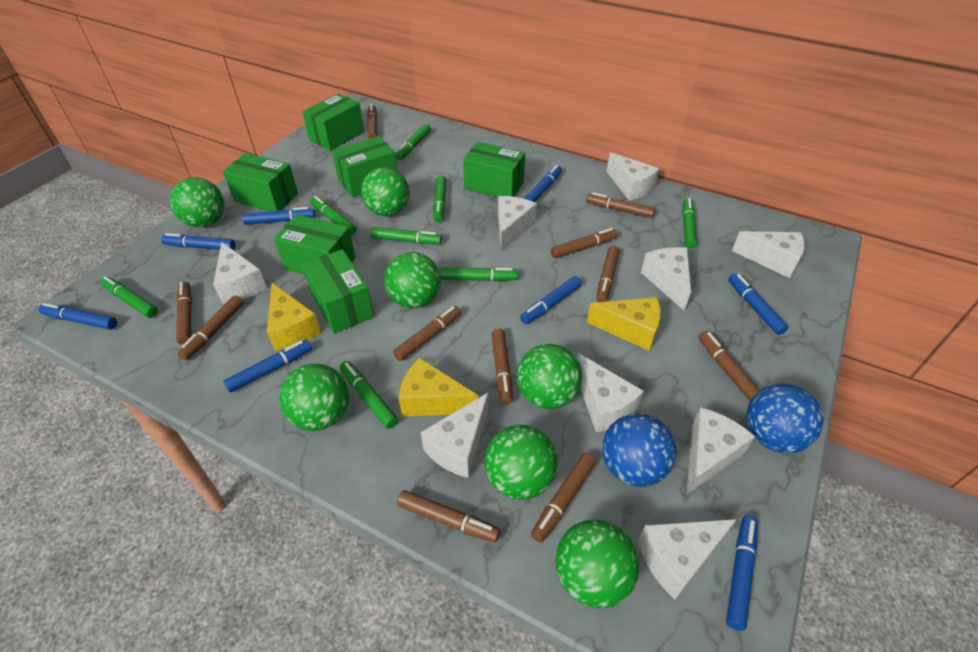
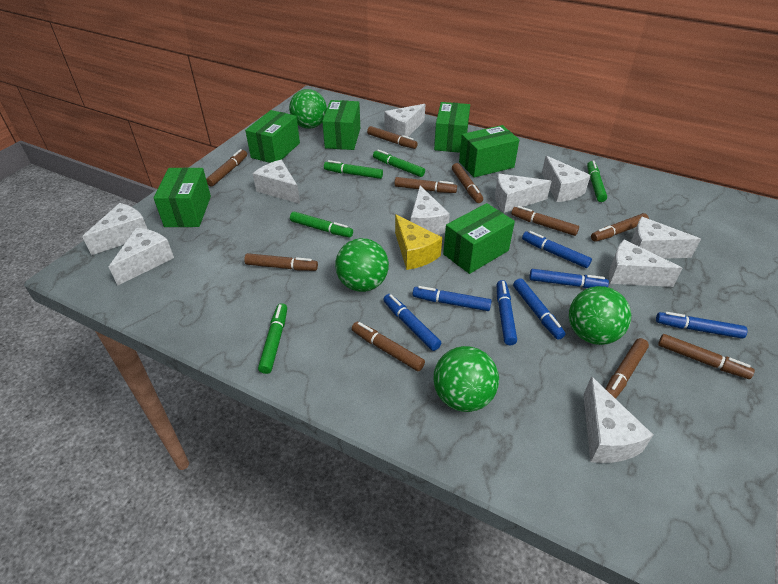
blue ball: [602,413,677,487] [746,384,824,453] = 2 -> none = 0
blue marker: [39,303,117,330] [161,233,235,250] [223,340,312,392] [242,207,315,225] [520,276,582,324] [524,165,562,202] [726,516,758,631] [728,273,788,335] = 8 -> [383,294,441,351] [413,286,492,311] [497,280,517,345] [513,278,566,340] [522,231,592,268] [529,269,609,288] [656,312,748,339] = 7
brown marker: [176,281,192,345] [178,296,244,360] [367,104,377,139] [393,306,462,361] [397,490,500,543] [492,328,513,404] [531,453,596,543] [551,228,618,258] [586,192,655,218] [596,246,620,302] [698,331,760,401] = 11 -> [206,149,247,187] [244,253,318,271] [352,322,425,371] [367,126,418,149] [394,177,457,193] [452,163,483,203] [511,206,579,236] [591,213,649,242] [605,338,649,399] [658,334,755,379] = 10
green ball: [170,177,224,227] [279,364,349,431] [361,167,410,216] [384,252,441,308] [485,425,558,500] [517,344,582,409] [556,519,639,608] = 7 -> [289,89,327,129] [335,238,389,292] [433,346,499,412] [569,286,631,345] = 4
green marker: [100,276,158,318] [310,196,357,235] [340,361,398,429] [370,227,442,244] [395,124,431,160] [433,175,446,222] [440,267,517,281] [682,198,697,248] = 8 -> [258,303,287,374] [290,212,353,238] [324,160,383,179] [373,149,425,177] [587,160,607,202] = 5
white cheese: [213,242,267,304] [421,393,488,478] [498,196,537,252] [577,353,644,432] [606,152,659,201] [638,519,737,600] [641,247,691,310] [687,407,755,494] [732,231,805,278] = 9 -> [82,203,147,255] [109,228,174,286] [253,160,300,204] [385,104,425,137] [411,185,450,235] [495,174,551,213] [542,156,591,202] [583,376,653,463] [609,240,682,287] [631,217,701,259] = 10
yellow cheese: [267,283,321,351] [399,357,478,417] [587,297,661,351] = 3 -> [395,214,442,270] = 1

